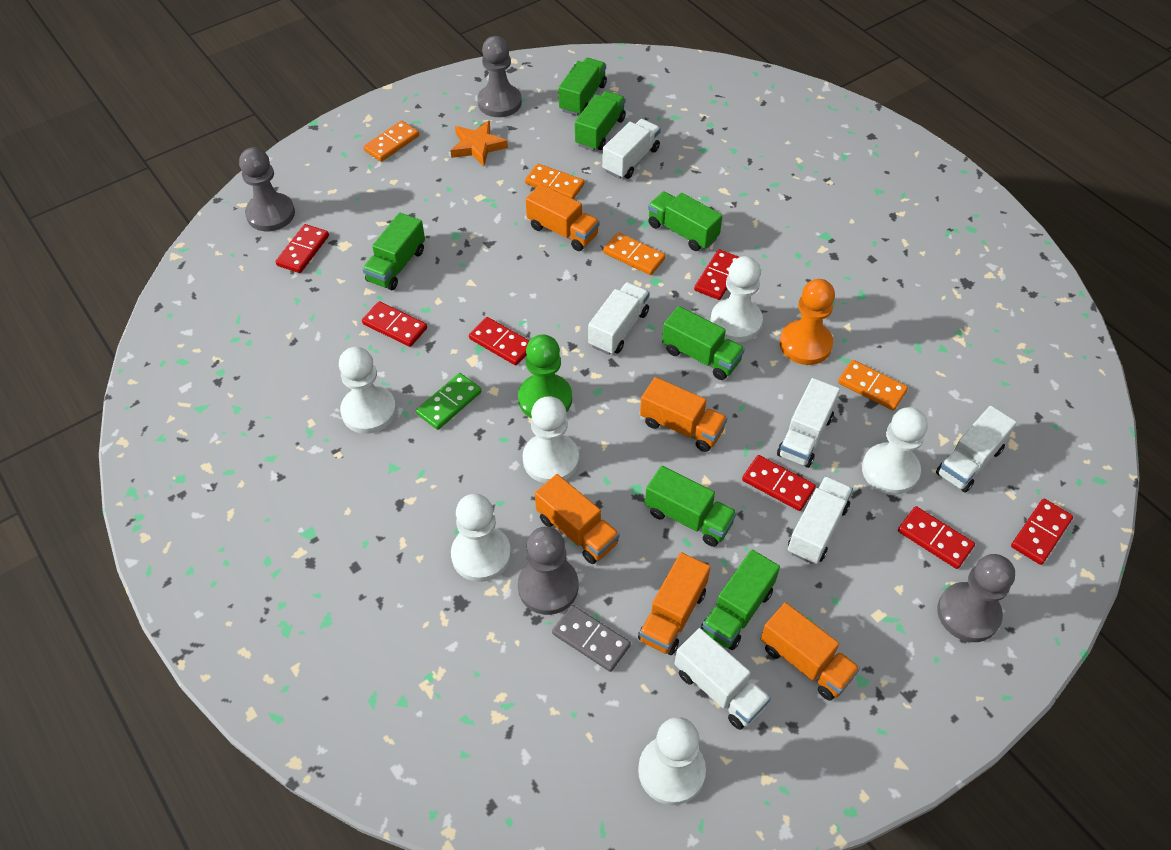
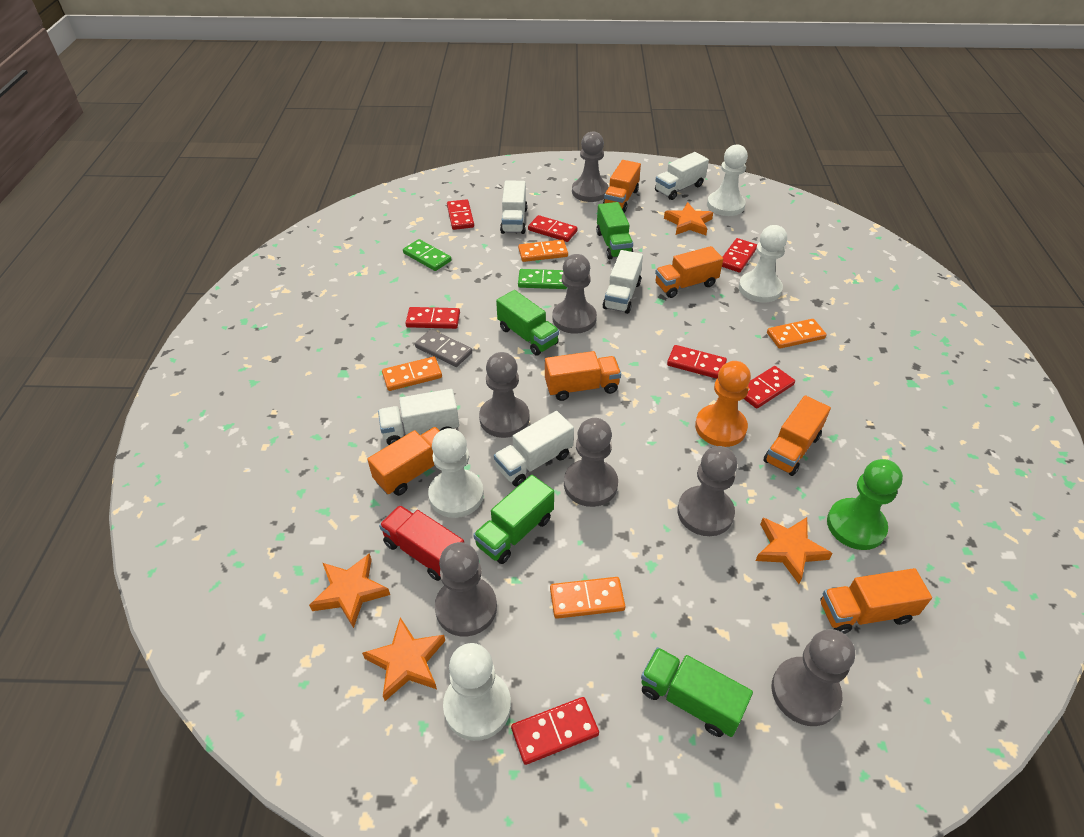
green domino: [416,373,482,430] = 1 -> [403,239,451,271] [518,269,567,289] = 2
green truck: [363,212,425,290] [558,58,607,116] [575,91,626,151] [645,466,737,547] [648,192,722,251] [662,306,745,380] [701,550,780,650] = 7 -> [473,475,554,564] [496,290,559,356] [596,202,633,259] [641,647,753,737] = 4
grey pawn: [239,147,295,231] [477,36,522,117] [518,527,578,615] [937,554,1015,642] = 4 -> [435,542,497,637] [479,352,530,438] [553,254,597,334] [564,418,618,507] [572,131,609,202] [677,446,737,536] [771,629,855,726] = 7
orange star: [450,120,508,166] = 1 -> [309,553,390,628] [362,617,445,701] [664,202,713,235] [756,517,833,584] = 4
orange truck: [526,184,600,251] [535,474,620,564] [638,552,711,655] [640,377,727,452] [761,602,860,701] = 5 -> [367,427,440,496] [545,351,621,401] [603,160,641,213] [655,246,723,298] [763,395,831,476] [820,568,932,634] = 6
red truck: none = 0 -> [379,505,464,581] = 1
white pawn: [339,347,396,434] [451,494,511,582] [523,396,579,483] [638,717,706,805] [711,256,763,342] [862,407,928,495] = 6 -> [428,428,484,518] [443,643,511,741] [707,144,748,216] [739,225,787,303] = 4
white truck: [588,282,650,355] [602,119,661,179] [675,628,771,730] [777,378,840,468] [788,476,853,564] [936,406,1017,493] = 6 -> [378,389,459,445] [494,411,574,487] [500,180,527,234] [603,250,643,314] [655,152,709,200] = 5

